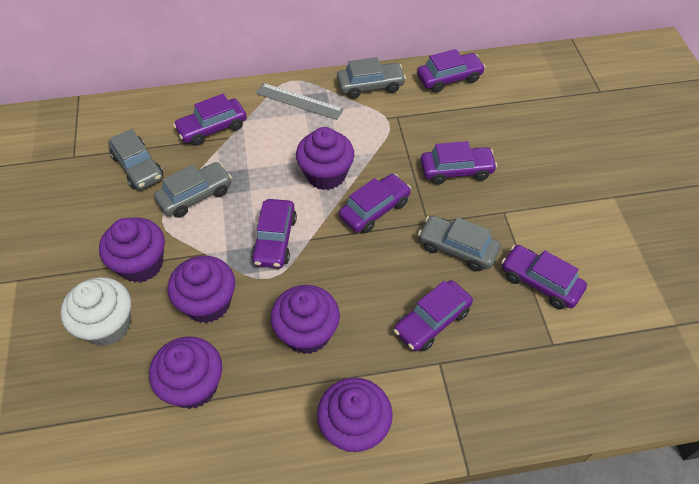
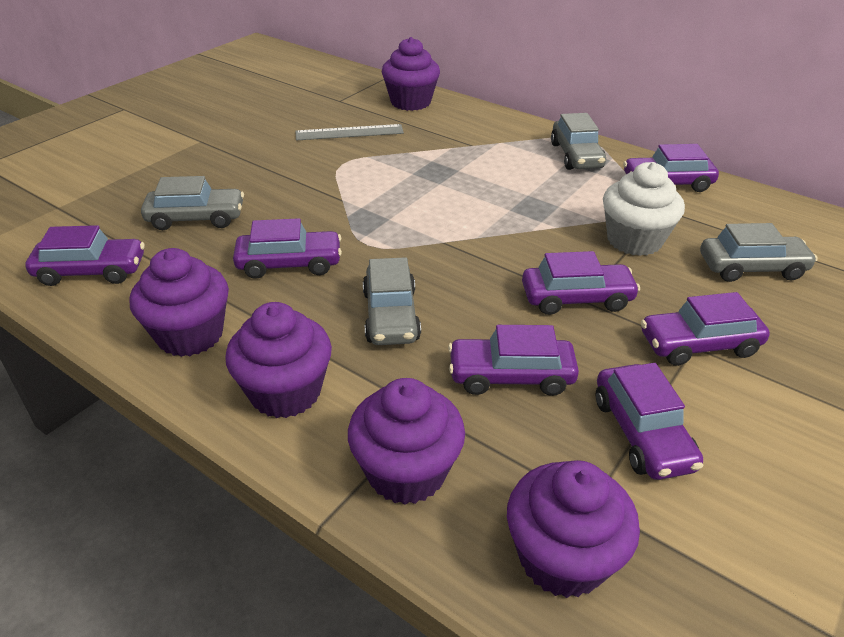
purple cupcake: [99,217,165,283] [149,337,222,409] [168,256,235,323] [271,285,340,354] [296,127,354,190] [317,378,393,453] = 6 -> [130,248,229,357] [225,302,332,418] [348,378,465,505] [382,37,440,111] [507,460,640,598] = 5

